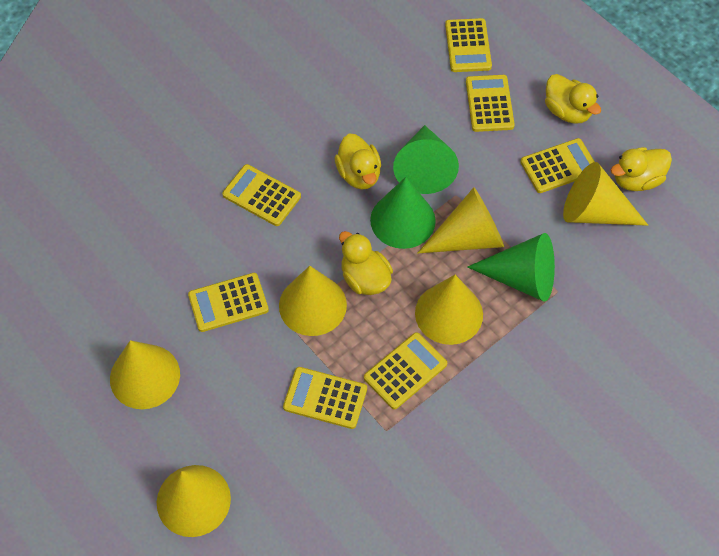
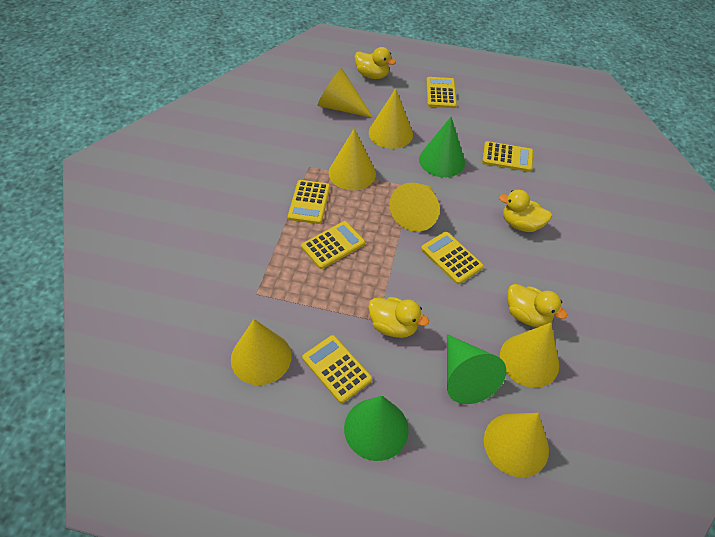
yellow calculator: [188,273,269,332] [222,164,301,226] [283,367,367,429] [364,332,447,409] [445,18,492,72] [466,75,515,132] [520,138,595,193] = 7 -> [288,180,330,224] [301,221,365,269] [302,335,372,403] [421,232,484,284] [426,77,457,108] [482,141,533,172] = 6
yellow cone: [110,340,180,409] [157,465,231,537] [279,266,347,336] [415,275,483,345] [417,187,504,254] [563,162,648,226] = 6 -> [231,319,292,385] [317,68,373,118] [329,128,376,190] [369,88,413,149] [389,183,440,232] [484,413,549,477] [500,323,559,388] = 7

